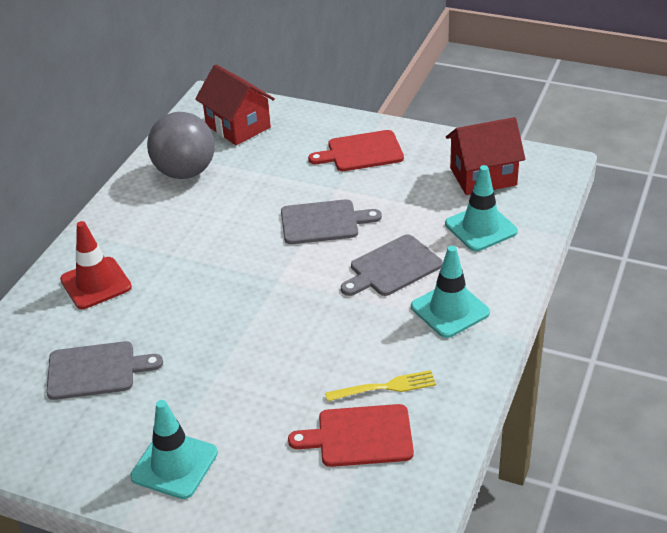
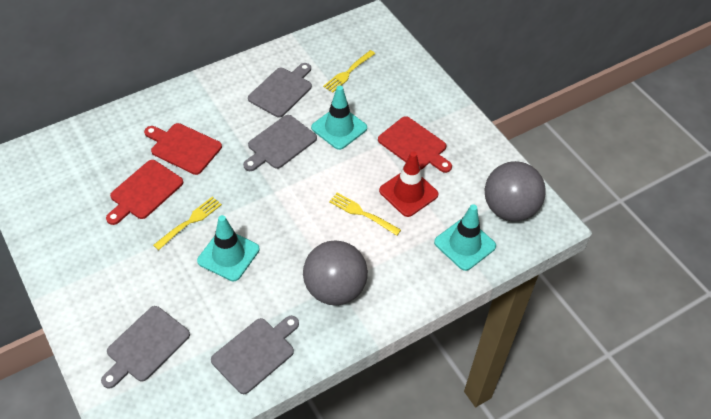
grey ball: [147,112,215,179] = 1 -> [303,241,368,306] [484,161,546,221] = 2
grey cutting board: [46,341,163,400] [281,199,382,244] [341,234,443,296] = 3 -> [101,306,190,389] [211,316,299,394] [243,115,317,171] [248,63,312,117] = 4
red cutting board: [288,404,414,467] [308,130,404,171] = 2 -> [106,160,183,225] [144,123,222,175] [378,116,452,173] = 3
red house: [195,64,275,145] [446,117,525,195] = 2 -> none = 0
yellow fork: [325,370,436,402] = 1 -> [153,197,222,250] [323,50,375,93] [329,193,401,236] = 3

